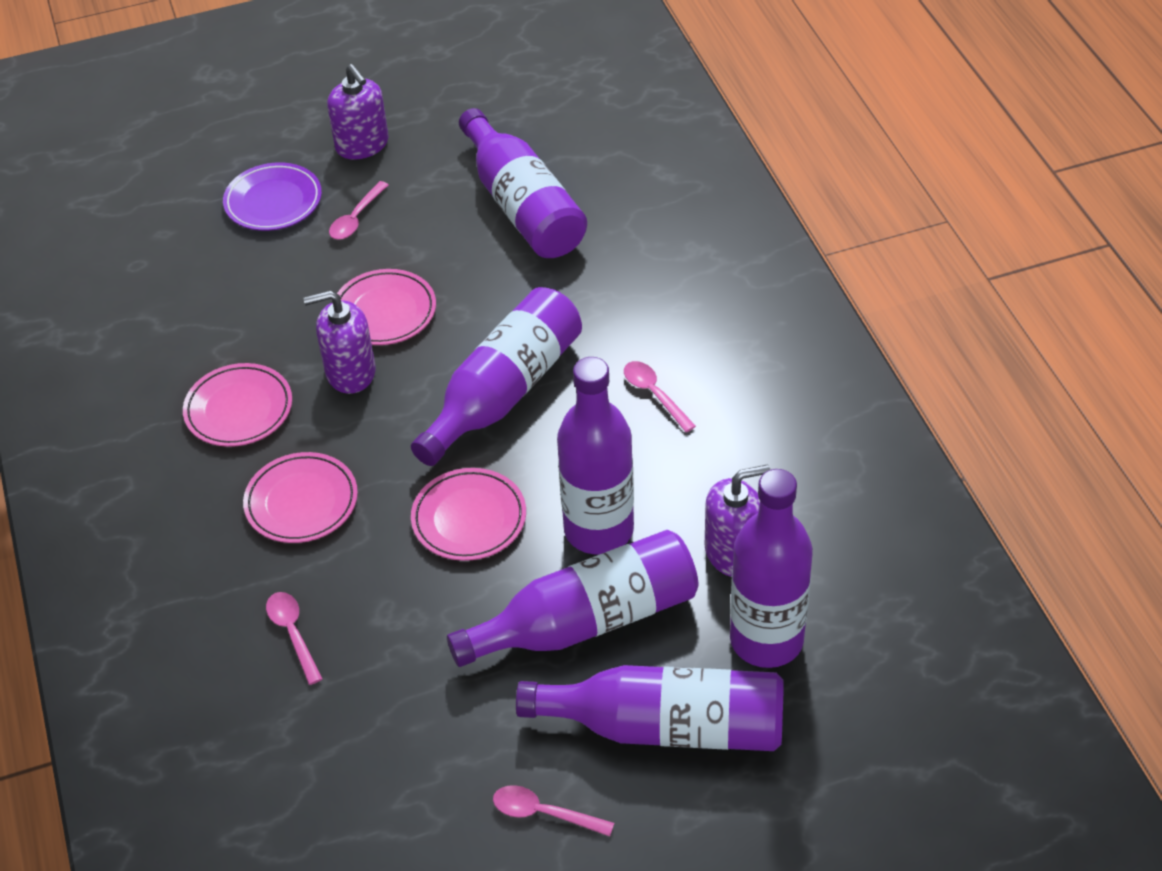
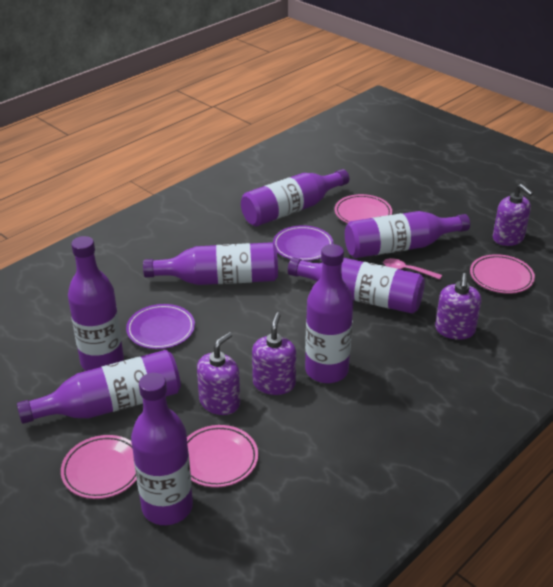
pink spoon: [266,592,322,685] [329,181,389,240] [493,785,614,837] [624,361,696,432] = 4 -> [383,258,442,279] = 1
purple bottle: [411,287,582,466] [447,530,698,667] [459,108,587,258] [516,665,784,751] [557,357,634,555] [730,469,813,668] = 6 -> [17,350,181,424] [68,236,124,371] [131,373,193,525] [143,242,278,285] [241,169,349,227] [288,257,425,314] [305,244,353,383] [345,211,470,258] = 8
purple plate: [223,162,322,231] = 1 -> [126,304,195,349] [273,225,334,261] = 2
purple soap dispenser: [303,290,376,394] [327,64,389,160] [705,464,770,577] = 3 -> [197,332,240,415] [252,312,296,395] [435,273,481,340] [493,184,533,246] = 4

